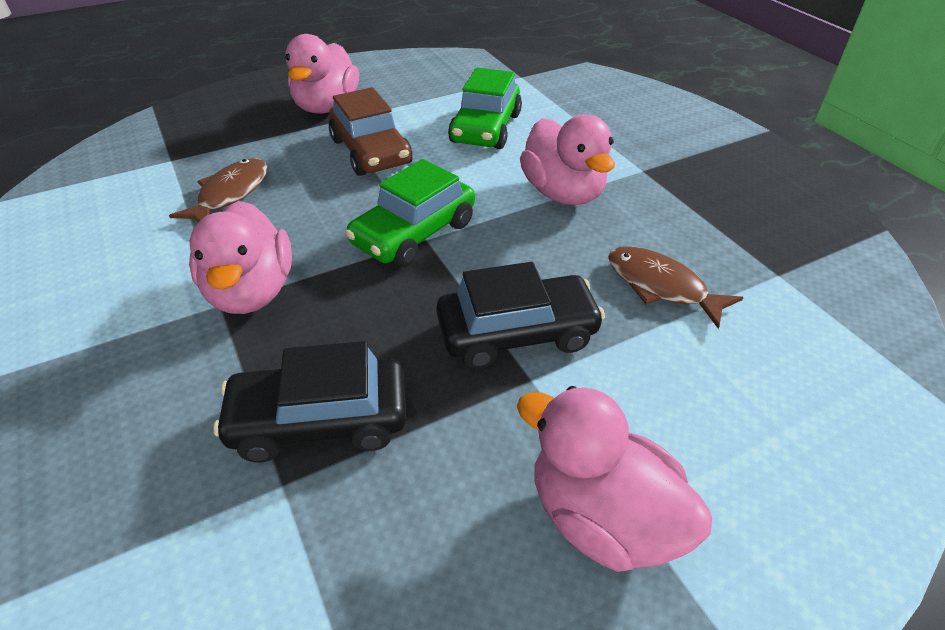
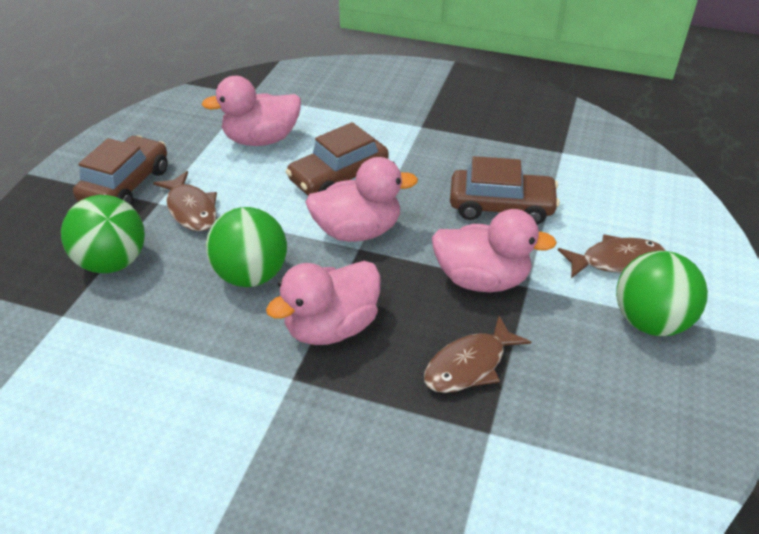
black car: [213,341,407,462] [436,262,605,369] = 2 -> none = 0
brown car: [329,87,412,176] = 1 -> [73,136,168,205] [285,122,389,196] [450,156,560,225] = 3
brown fish: [169,158,267,222] [608,246,744,329] = 2 -> [153,171,217,231] [424,316,531,393] [558,234,666,278] = 3
green ball: none = 0 -> [61,195,145,273] [206,207,287,287] [616,251,708,336] = 3
green car: [345,159,475,267] [448,68,522,149] = 2 -> none = 0

